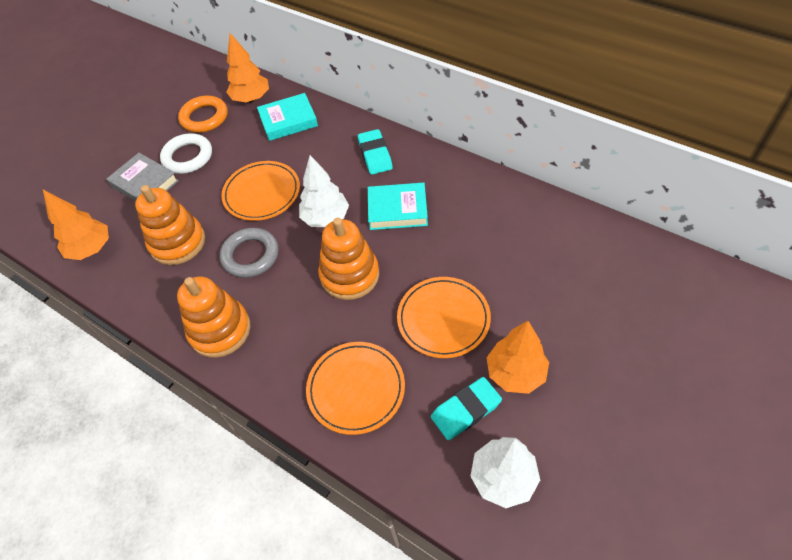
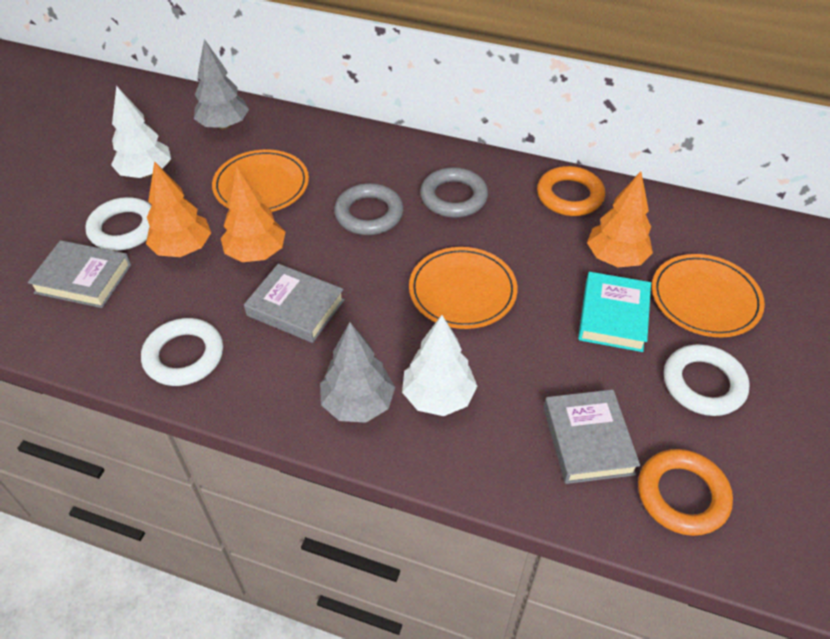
grey book: [107,153,179,202] = 1 -> [28,240,131,308] [244,264,345,343] [544,390,640,484] = 3
grey ring: [220,228,279,278] = 1 -> [334,183,403,235] [420,167,488,218] = 2
grey tree: none = 0 -> [194,39,249,130] [320,322,395,423] = 2
orange ring: [178,96,228,133] = 1 -> [537,166,605,216] [638,449,733,536] = 2
orange stacking toy: [135,185,205,265] [177,276,250,358] [318,218,379,300] = 3 -> none = 0
turquoise book: [257,93,318,141] [368,183,428,230] = 2 -> [578,272,651,352] = 1
turquoise eraser: [358,129,393,175] [431,377,502,440] = 2 -> none = 0
white ring: [160,133,212,174] = 1 -> [85,197,152,251] [141,318,223,386] [664,344,750,416] = 3

